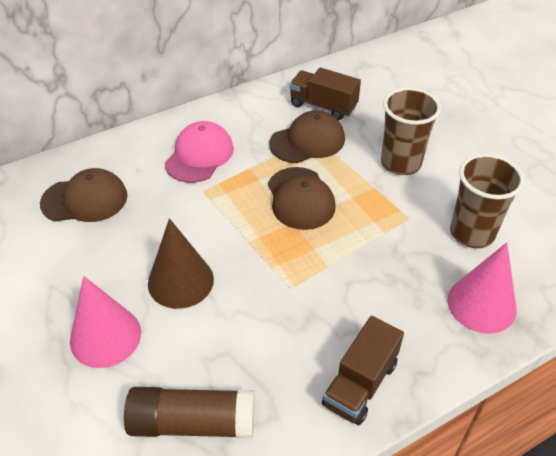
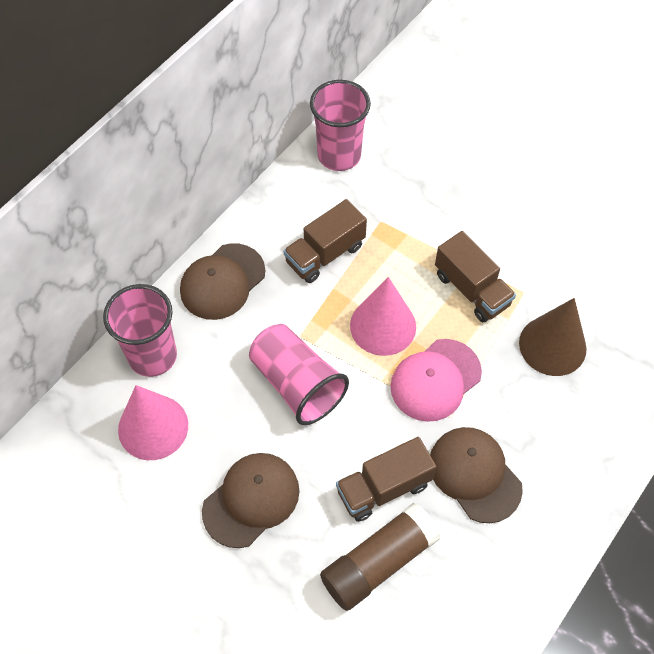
brown cup: [381,87,441,175] [450,154,525,248] = 2 -> none = 0
brown truck: [289,67,361,120] [322,316,404,425] = 2 -> [283,199,367,283] [336,437,437,522] [435,231,516,322] = 3
pink cup: none = 0 -> [103,284,177,377] [249,324,349,425] [310,80,371,171] = 3

